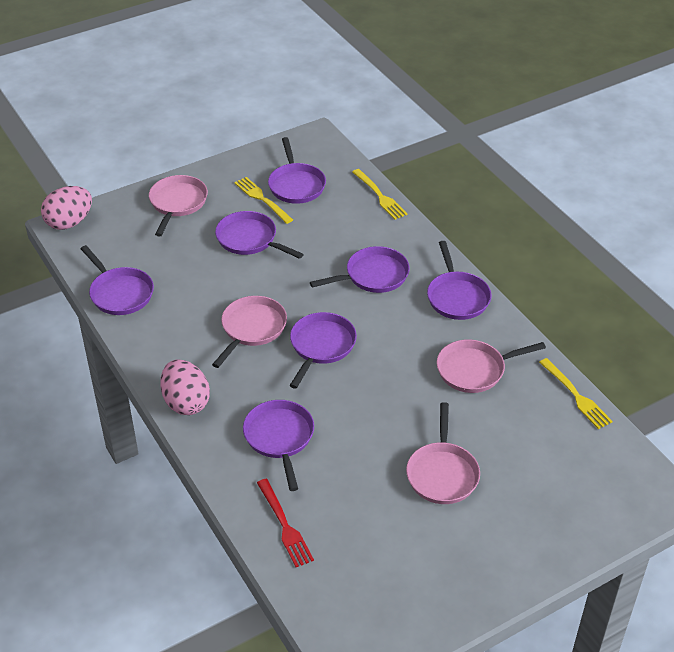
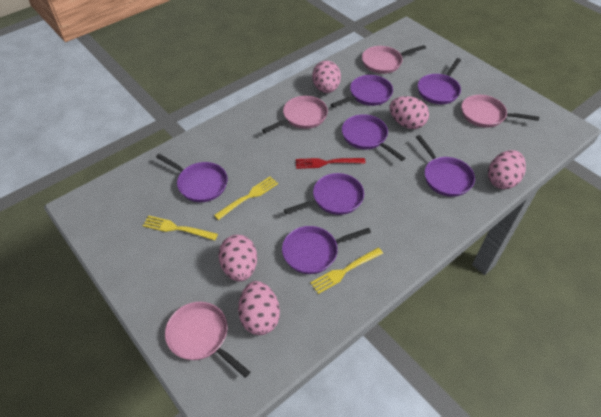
pink egg: [41,186,92,230] [160,359,210,415] = 2 -> [218,235,257,282] [238,281,280,335] [312,61,341,93] [389,96,429,129] [488,150,526,189] = 5

